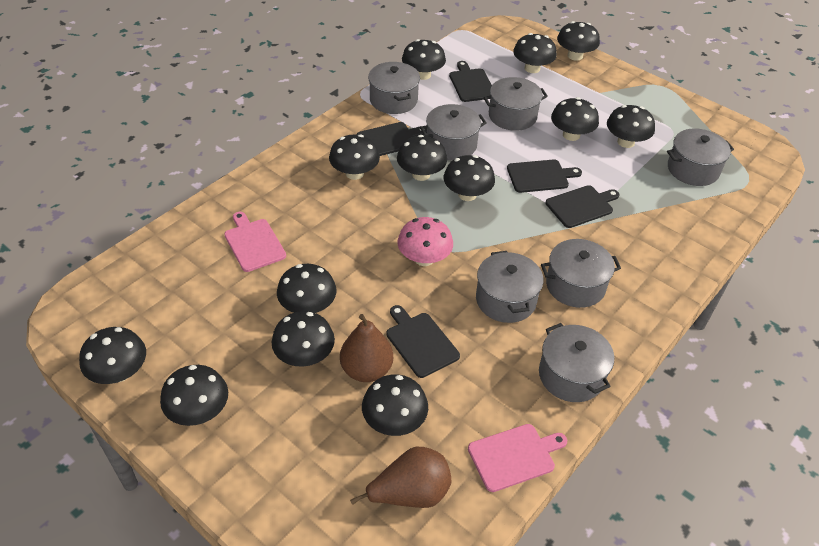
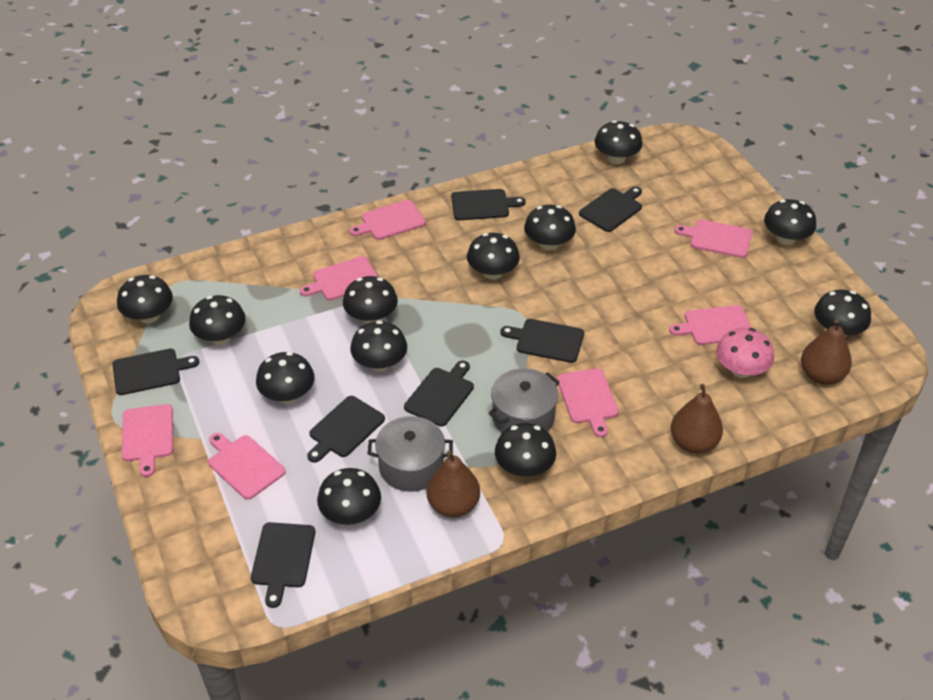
black cutting board: [357,122,427,156] [386,305,460,378] [449,61,492,102] [507,160,582,193] [546,185,619,228] = 5 -> [112,349,199,395] [251,522,315,608] [307,396,385,463] [404,360,474,427] [451,189,526,220] [500,319,584,363] [579,187,642,232] = 7
black mushroom: [79,327,146,384] [160,365,228,426] [272,311,335,367] [277,264,337,313] [329,134,380,180] [362,374,428,436] [397,135,447,181] [402,39,446,80] [444,155,495,201] [513,33,557,73] [551,97,599,141] [557,21,600,61] [607,105,655,148] = 13 -> [117,275,173,324] [189,295,246,345] [256,352,315,403] [317,468,381,525] [343,276,398,324] [350,320,407,371] [467,233,520,280] [495,423,556,477] [524,205,576,251] [595,120,643,164] [764,199,816,245] [814,289,871,337] = 12
brown pear: [340,314,393,382] [350,447,451,508] = 2 -> [427,451,480,518] [671,384,723,453] [801,319,852,385] = 3
grey pot: [368,62,420,114] [420,104,486,160] [476,251,544,323] [483,77,548,131] [539,323,614,402] [541,239,621,308] [667,128,734,186] = 7 -> [368,416,453,492] [489,368,560,433] = 2
pink cutting board: [224,212,286,272] [468,424,567,492] = 2 -> [122,404,173,477] [208,433,286,500] [300,256,378,300] [350,200,426,240] [557,368,618,437] [669,305,751,345] [674,219,752,258] = 7

